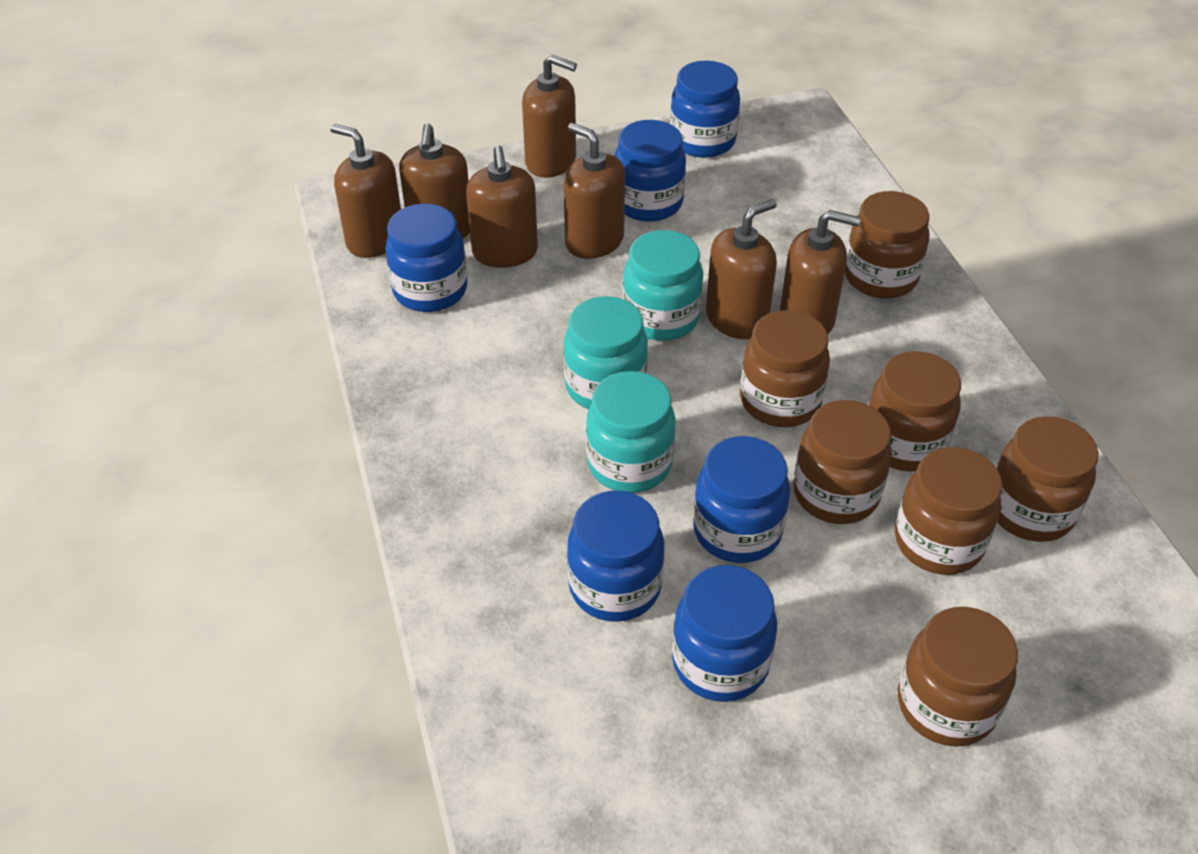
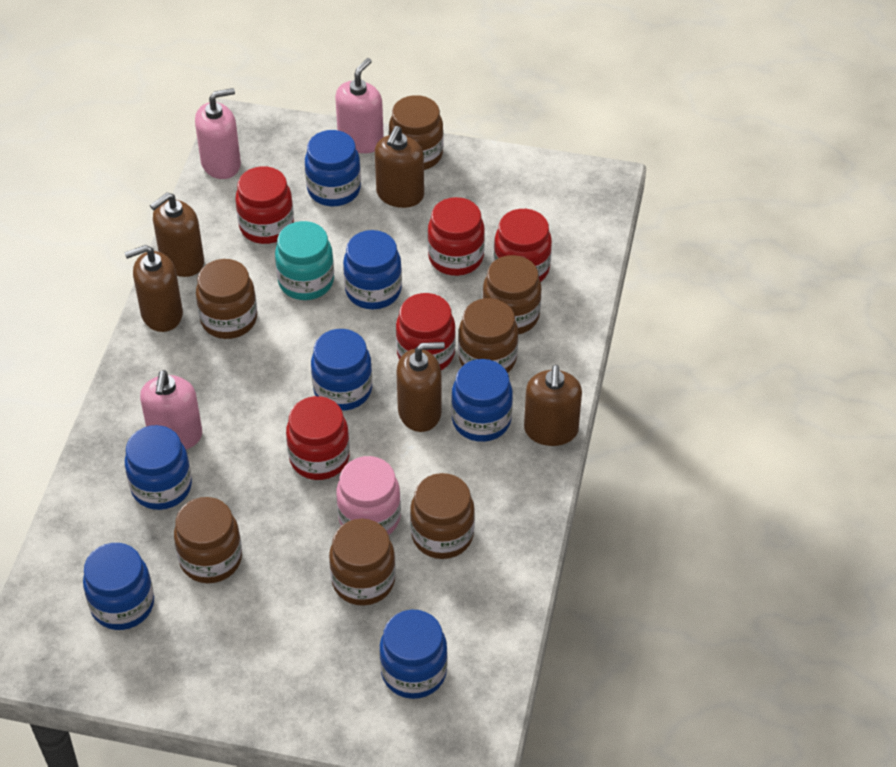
blue jar: [385,203,467,312] [567,491,664,622] [614,120,686,222] [670,61,740,158] [672,565,777,702] [693,436,790,563] = 6 -> [83,543,154,630] [125,425,192,510] [305,130,361,206] [311,329,372,411] [343,230,402,309] [379,610,448,699] [451,359,513,442] = 7
brown soap dispenser: [330,124,401,258] [399,123,470,239] [466,146,538,268] [522,55,577,178] [564,123,625,259] [706,199,777,339] [780,210,861,335] = 7 -> [124,245,183,332] [150,192,204,277] [375,126,424,208] [396,342,445,432] [524,365,582,446] = 5
pink jar: none = 0 -> [336,456,401,535] = 1
pink soap dispenser: none = 0 -> [140,370,202,449] [195,88,241,179] [335,58,384,153] = 3
red jar: none = 0 -> [235,166,294,244] [286,396,350,480] [396,293,456,370] [428,197,485,276] [494,209,552,282] = 5
turquoise jar: [563,296,648,409] [586,371,676,493] [623,230,703,341] = 3 -> [275,221,334,300] = 1

